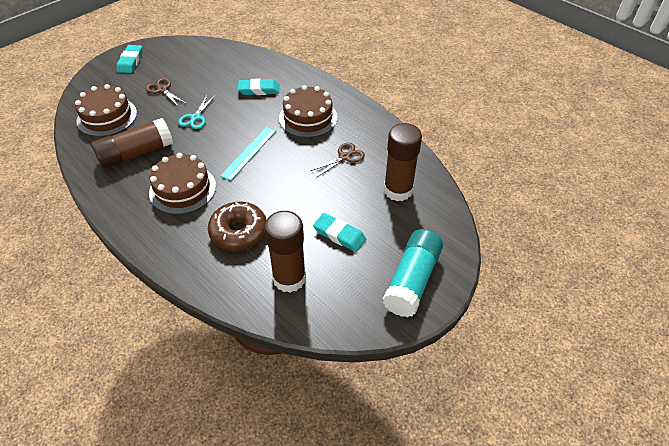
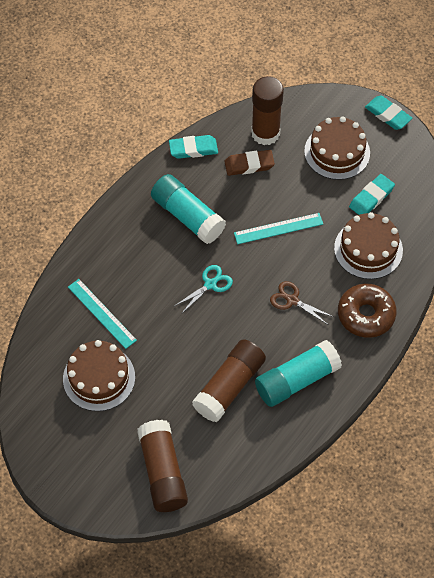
brown eraser: none = 0 -> [225,150,275,176] = 1
brown scissors: [145,78,185,106] [311,143,365,177] = 2 -> [270,281,334,324] = 1
turquoise glue stick: [383,229,443,317] = 1 -> [151,174,226,244] [255,340,342,407] = 2
turquoise ruler: [220,127,276,181] = 1 -> [68,279,137,349] [234,213,323,244] = 2

